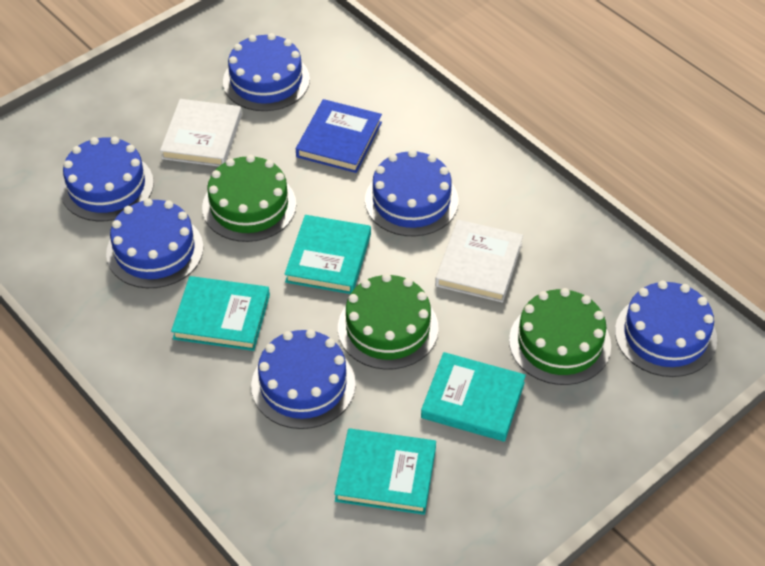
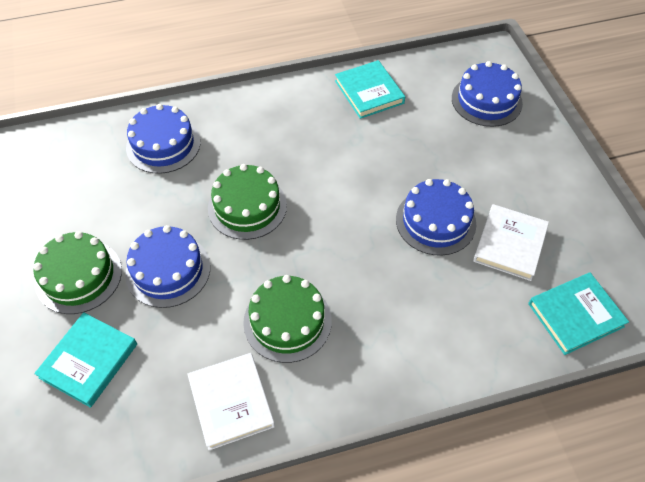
blue book: [296,99,382,173] = 1 -> none = 0
blue cake: [60,137,154,221] [106,198,203,288] [223,33,310,111] [251,329,356,429] [365,150,458,236] [615,281,717,377] = 6 -> [125,225,210,308] [126,104,201,174] [396,179,476,256] [452,61,523,127] = 4
turquoise book: [171,276,270,351] [284,215,371,294] [334,428,436,515] [421,352,526,442] = 4 -> [34,312,137,408] [335,60,405,119] [528,273,629,355] = 3

